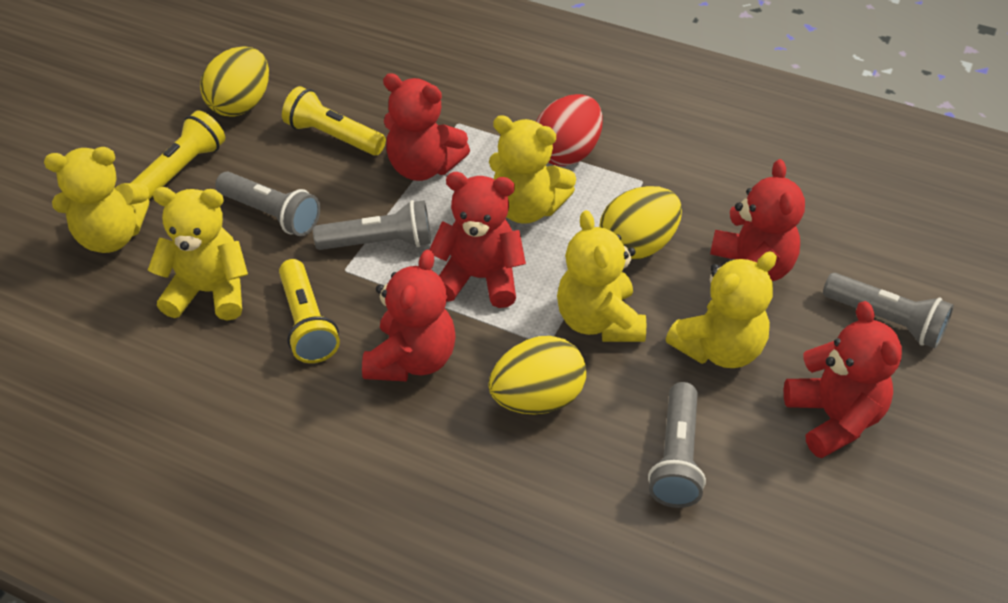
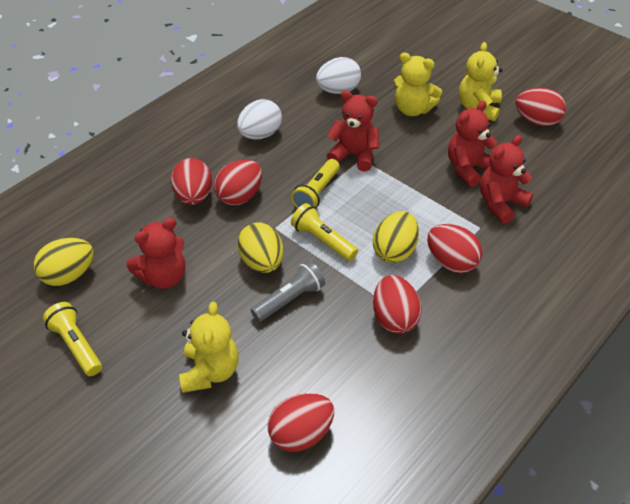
grey flashlight: [215,172,320,236] [313,200,431,250] [648,382,706,508] [823,273,954,349] = 4 -> [251,261,325,322] = 1
red egg: [536,94,603,166] = 1 -> [171,158,212,205] [214,159,262,206] [268,393,334,452] [373,275,422,334] [427,224,483,273] [515,88,566,126] = 6
red teddy bear: [362,250,456,382] [383,73,470,181] [429,172,526,308] [710,159,805,281] [784,301,902,458] = 5 -> [126,218,185,289] [327,90,379,171] [448,101,497,187] [480,135,533,224] = 4
white egg: none = 0 -> [237,99,282,139] [316,57,361,94] = 2
yellow teddy bear: [44,147,149,253] [148,187,248,321] [489,115,576,224] [557,210,646,342] [666,252,777,368] = 5 -> [179,302,239,393] [393,53,442,116] [459,42,502,121] = 3

